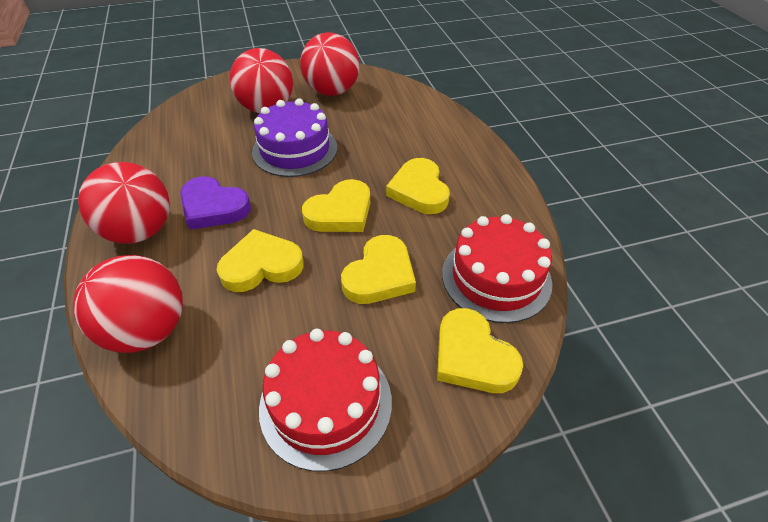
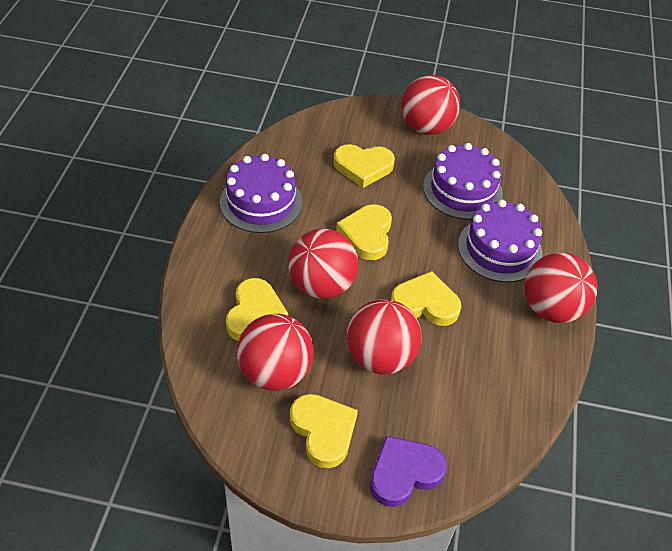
purple cake: [252,98,337,177] = 1 -> [220,154,302,233] [423,143,503,220] [458,200,542,282] = 3
red ball: [73,255,183,353] [78,162,170,244] [230,48,293,113] [300,32,360,96] = 4 -> [237,314,314,391] [288,229,358,299] [347,299,422,374] [401,75,460,135] [524,253,598,323] = 5
red cake: [259,329,392,471] [442,214,552,323] = 2 -> none = 0

